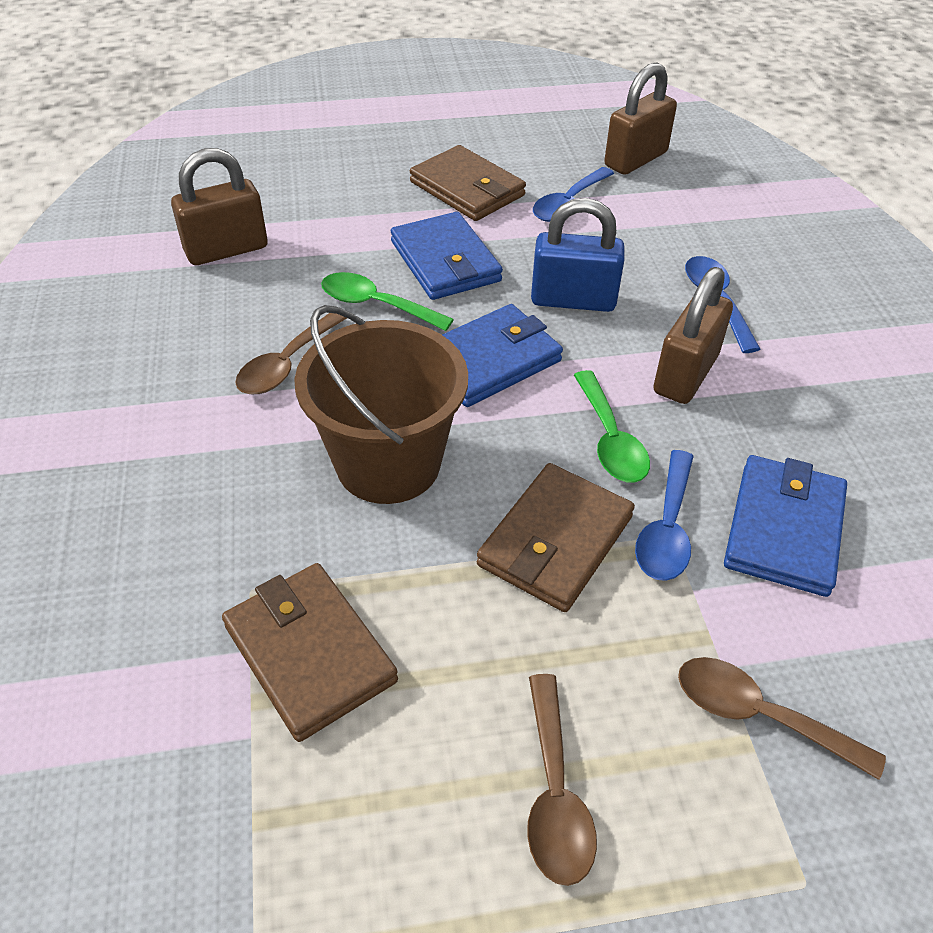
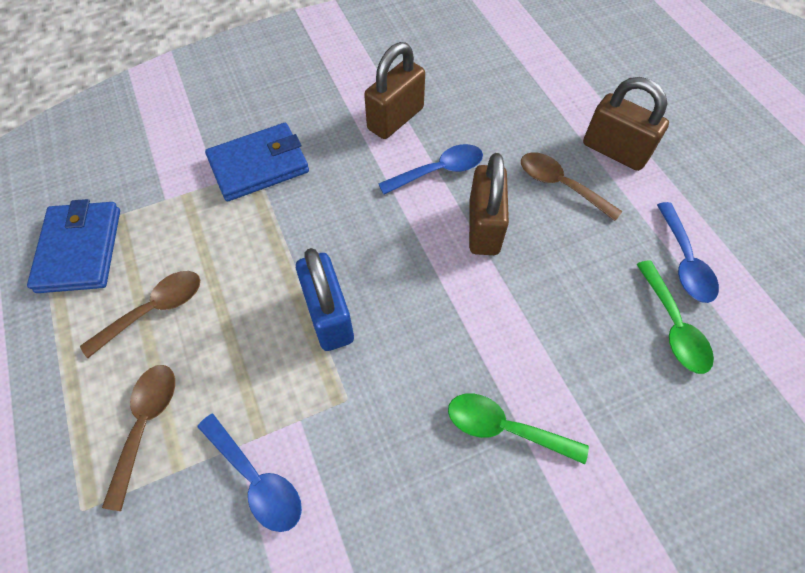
blue wallet: [391,212,503,300] [442,304,563,407] [724,455,847,597] = 3 -> [27,199,120,293] [205,123,309,201] = 2
brown bucket: [294,305,468,504] = 1 -> none = 0
brown wallet: [222,563,398,742] [410,145,526,221] [477,463,635,612] = 3 -> none = 0

